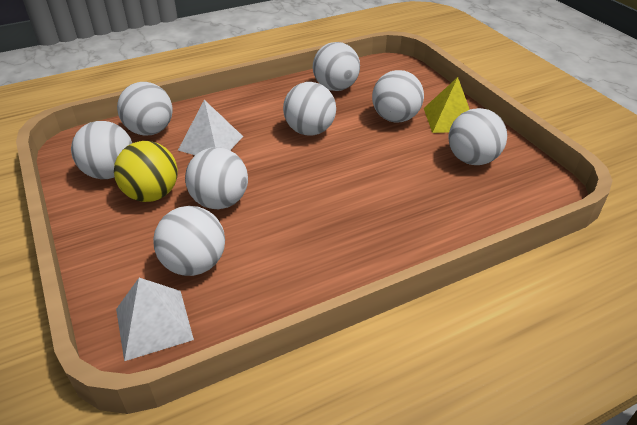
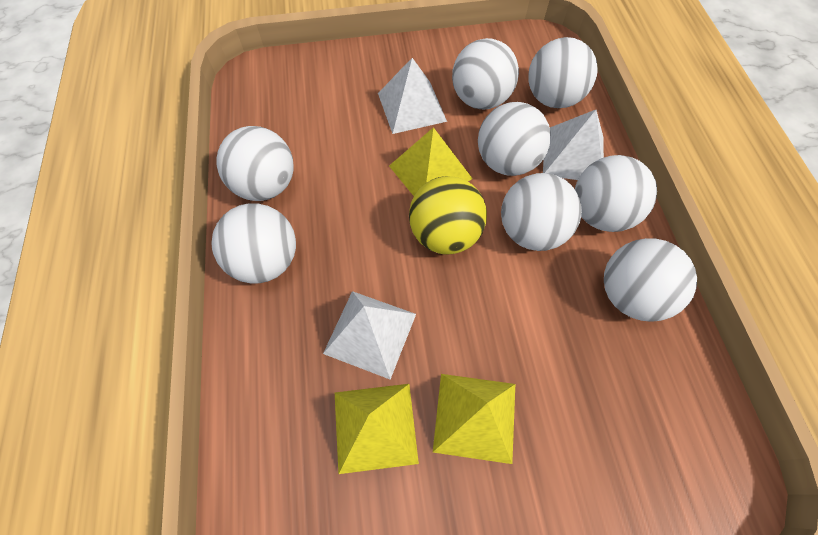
white pyramid: [116,278,194,361] [178,100,243,155] = 2 -> [323,291,416,380] [378,58,447,134] [543,110,604,180] = 3
yellow pyramid: [424,77,470,133] = 1 -> [335,384,419,474] [389,127,473,196] [433,374,515,464] = 3

